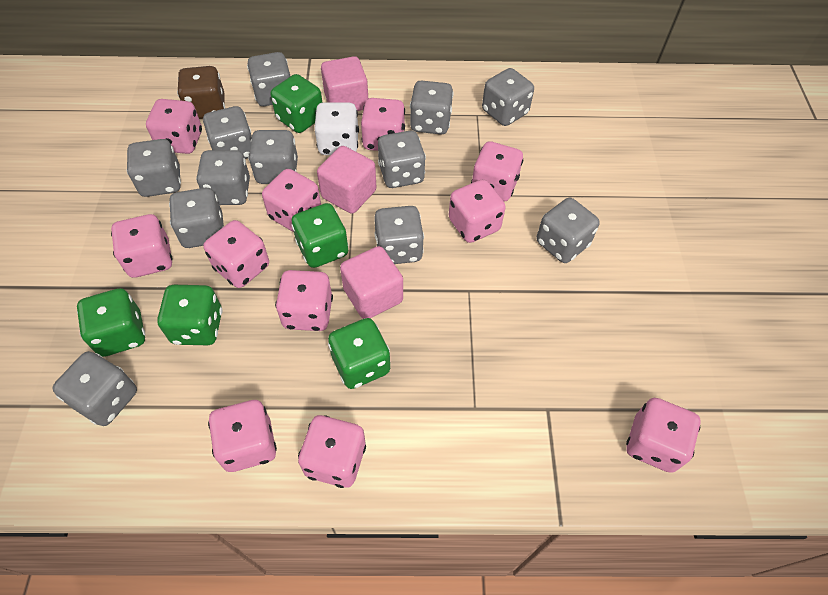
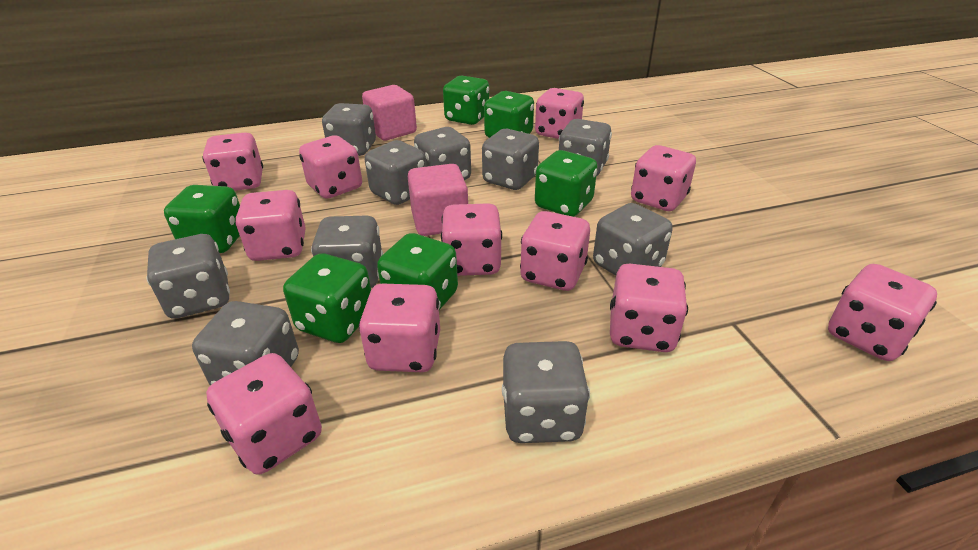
brown dice: [177,66,225,119] = 1 -> none = 0
green dice: [77,288,145,357] [157,285,222,345] [270,74,323,133] [291,203,348,268] [328,318,390,389] = 5 -> [164,185,240,253] [283,253,371,343] [377,233,458,310] [443,76,489,125] [484,91,534,138] [535,150,598,217] = 6
grey dice: [52,351,137,426] [127,139,181,197] [169,188,224,248] [196,150,250,205] [203,106,252,159] [247,52,290,106] [248,130,298,184] [374,206,424,264] [378,131,426,188] [410,80,454,134] [482,68,534,126] [536,198,600,263] = 12 -> [146,234,230,319] [192,301,299,386] [311,215,383,288] [322,103,376,156] [365,140,427,205] [414,127,471,180] [482,129,539,190] [502,341,590,443] [559,119,612,176] [593,203,673,275] = 10
pink cube: [317,146,377,214] [321,56,368,111] [340,246,403,319] = 3 -> [362,85,417,140] [408,164,468,236] = 2
white dice: [314,102,359,155] = 1 -> none = 0

